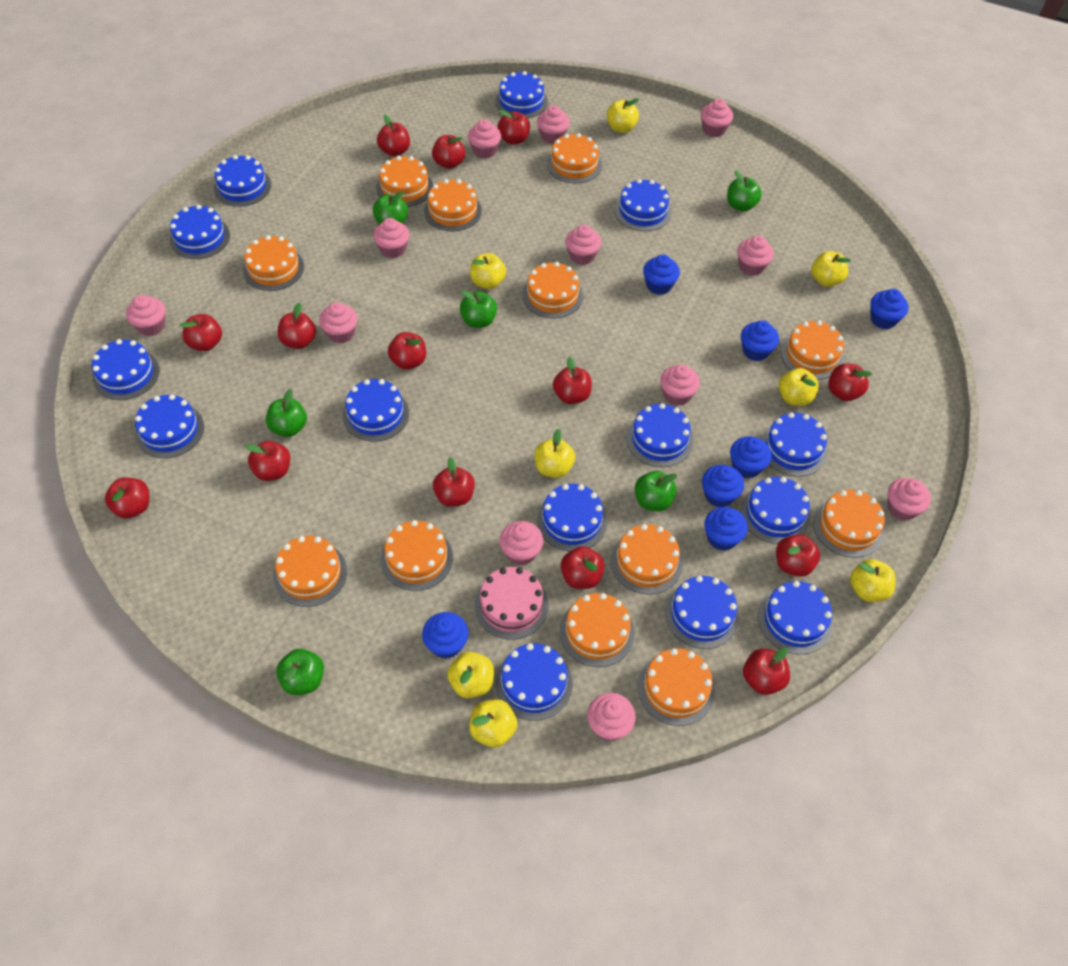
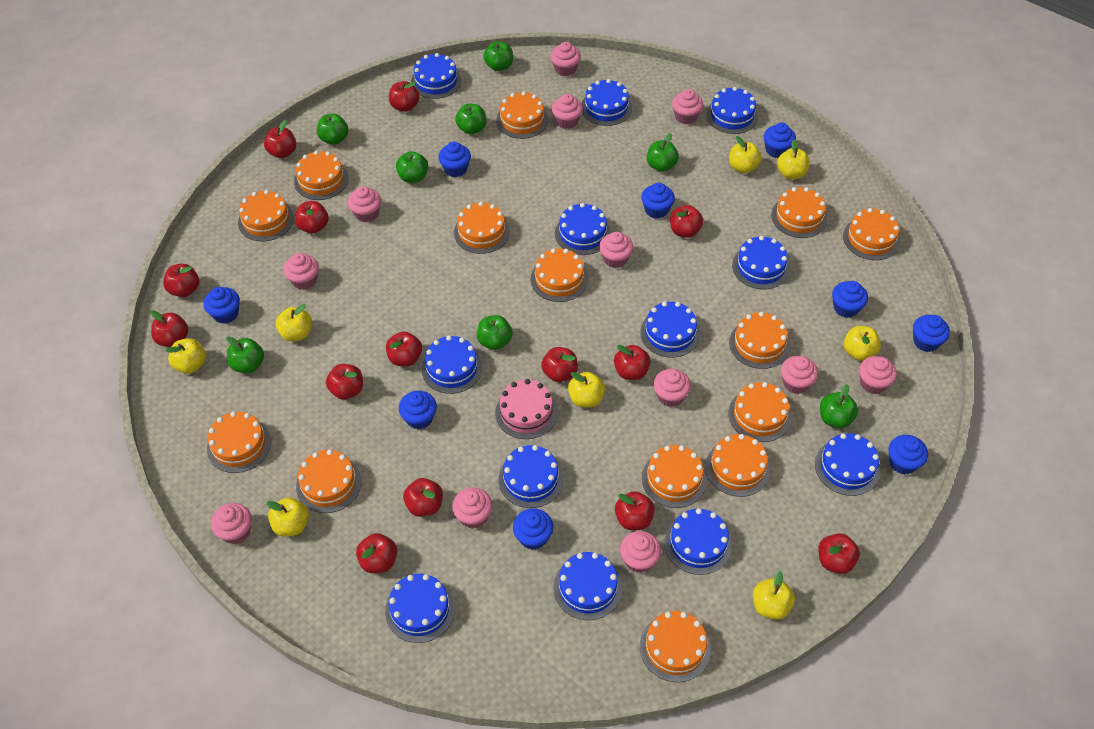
blue cake: [92,339,160,400] [135,394,204,458] [170,205,230,259] [214,155,271,207] [343,379,409,442] [495,71,548,118] [495,643,573,721] [537,484,607,551] [615,179,672,231] [627,403,693,467] [665,576,739,649] [740,477,811,544] [758,581,833,654] [761,412,828,477] = 14 -> [385,574,455,643] [411,53,461,99] [421,336,482,394] [499,445,563,508] [554,552,622,620] [555,203,611,255] [581,79,632,126] [640,302,700,358] [664,508,732,575] [706,87,758,134] [732,236,790,290] [815,433,880,496] = 12
blue cupcake: [422,612,469,659] [643,255,680,295] [702,465,744,507] [704,507,748,551] [730,436,772,478] [741,320,779,361] [870,289,908,329] = 7 -> [204,287,240,324] [399,391,437,430] [439,142,471,177] [513,508,553,550] [641,183,675,219] [764,123,796,158] [832,281,868,318] [889,435,928,475] [913,315,950,352] = 9
green apple: [266,389,307,437] [276,649,324,695] [373,191,408,225] [460,290,497,328] [635,471,678,511] [727,171,762,211] = 6 -> [226,337,264,373] [317,114,348,145] [396,151,428,183] [455,104,486,134] [477,315,513,350] [484,41,513,71] [647,133,679,172] [820,384,858,428] = 8
orange cake: [243,235,304,291] [273,536,347,607] [376,156,433,207] [381,520,453,591] [424,179,482,231] [522,262,583,318] [547,133,602,183] [560,593,635,667] [611,524,683,595] [638,648,715,726] [781,320,844,380] [813,490,885,558] = 12 -> [207,411,271,473] [238,190,294,241] [294,150,348,200] [296,450,362,513] [454,202,510,254] [496,91,548,139] [531,248,588,302] [640,611,711,682] [642,445,707,508] [705,434,770,497] [729,312,790,369] [729,382,791,442] [771,187,827,238] [843,208,900,260] = 14

